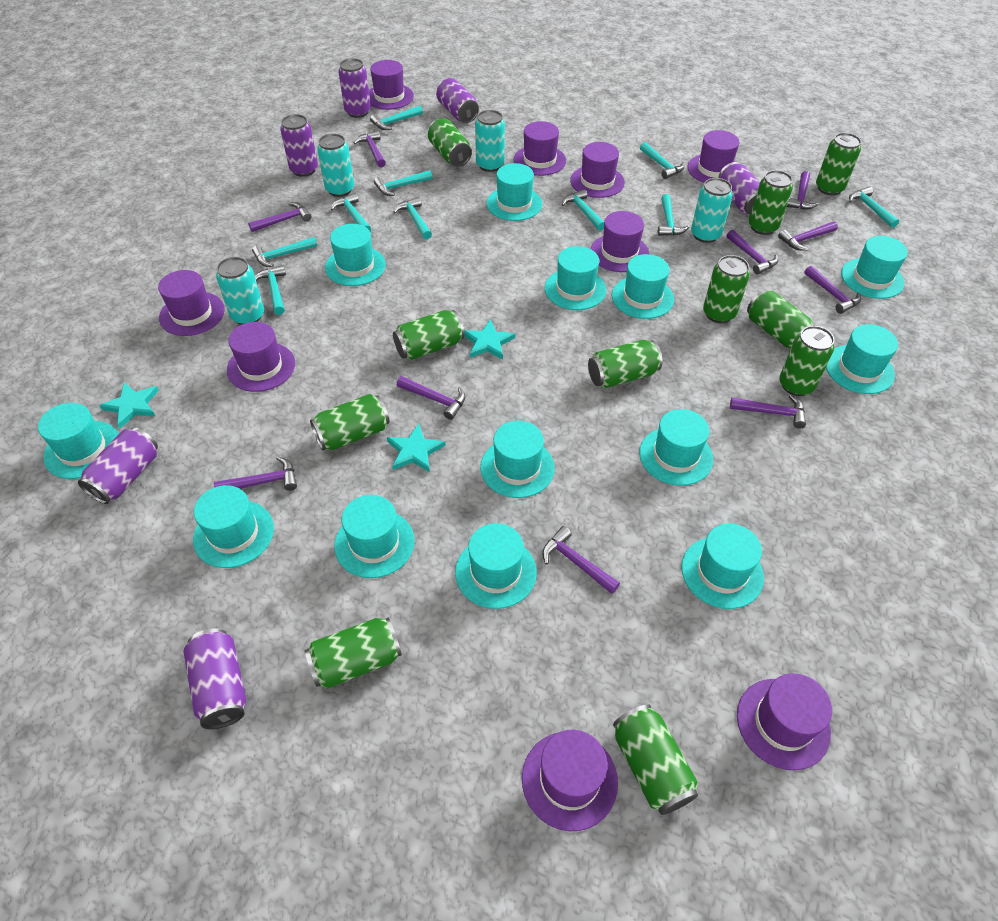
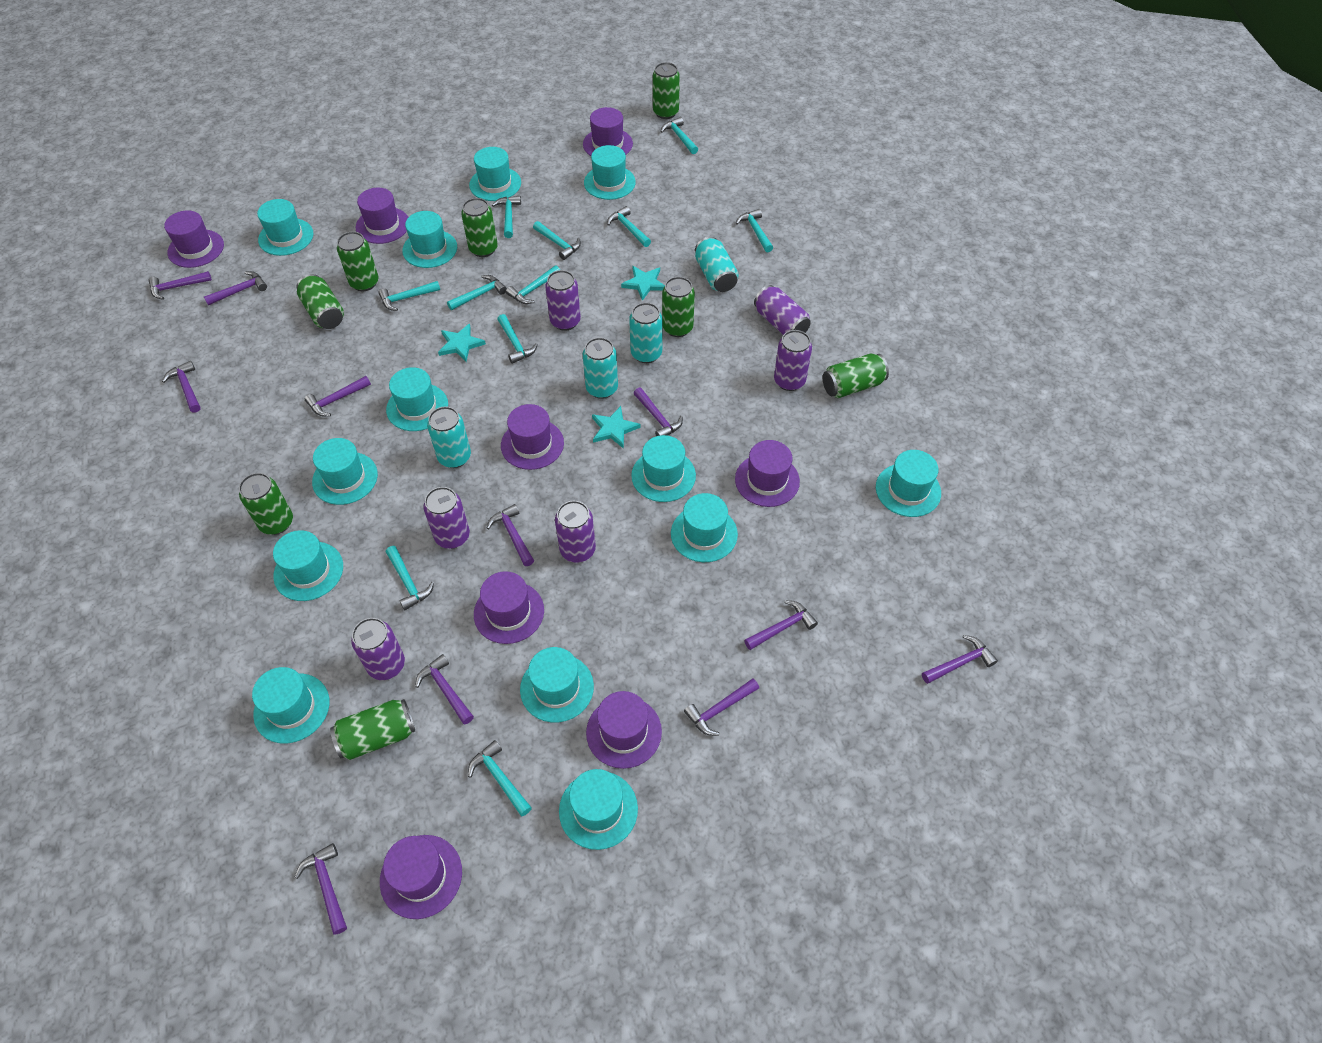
green can: [305,617,402,689] [310,394,390,451] [393,310,465,360] [428,118,472,167] [588,340,663,389] [613,704,698,815] [703,255,750,323] [747,290,815,348] [749,170,793,235] [779,326,834,396] [816,133,861,195] = 11 -> [239,473,293,535] [296,274,344,329] [330,699,415,760] [337,231,379,291] [461,198,498,257] [653,62,680,119] [662,277,695,337] [823,353,889,398] = 8
purple hammer: [214,457,297,491] [248,202,311,232] [354,131,386,168] [397,376,466,420] [542,526,620,594] [727,230,778,274] [730,395,806,429] [778,221,838,251] [787,171,819,209] [804,266,861,314] = 10 -> [149,271,212,300] [162,361,201,413] [204,271,267,305] [294,843,347,935] [305,376,371,416] [415,654,474,725] [487,504,534,566] [633,388,683,436] [684,678,759,736] [744,600,818,650] [922,635,998,684] = 11
purple hat: [158,270,225,336] [227,322,295,392] [369,60,414,110] [514,121,566,176] [522,730,618,831] [570,142,625,198] [590,211,650,272] [687,130,740,183] [737,673,832,770] = 9 -> [164,210,224,268] [356,188,408,244] [380,835,462,919] [474,571,544,644] [501,404,564,470] [583,107,633,156] [586,691,662,769] [735,440,800,507] = 8
turquoise hammer: [252,237,317,267] [255,265,286,315] [331,193,371,231] [370,106,423,130] [374,170,432,196] [393,197,432,239] [562,189,604,231] [640,142,684,179] [658,194,689,236] [849,186,899,228] = 10 -> [378,281,440,311] [386,546,434,611] [447,275,507,310] [468,740,532,816] [492,196,521,238] [497,314,538,364] [506,265,560,304] [533,221,581,260] [607,206,651,247] [660,117,698,154] [736,209,773,253] = 11

